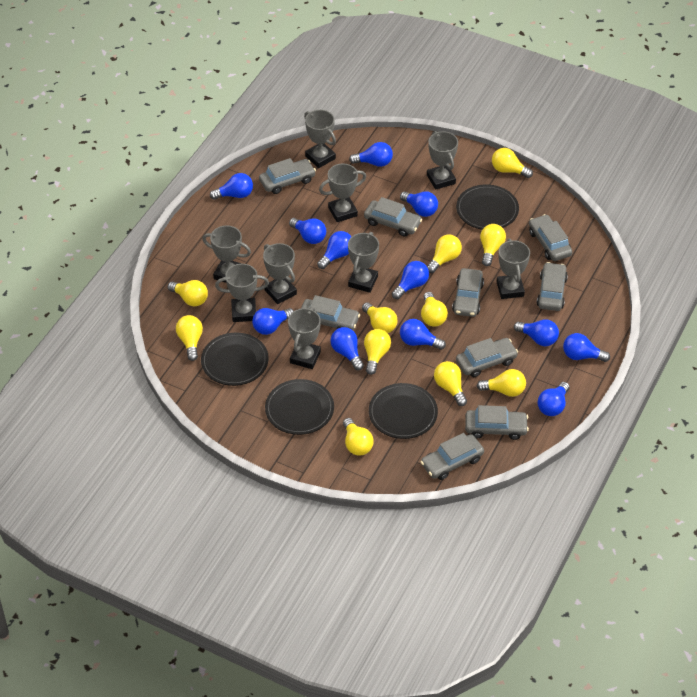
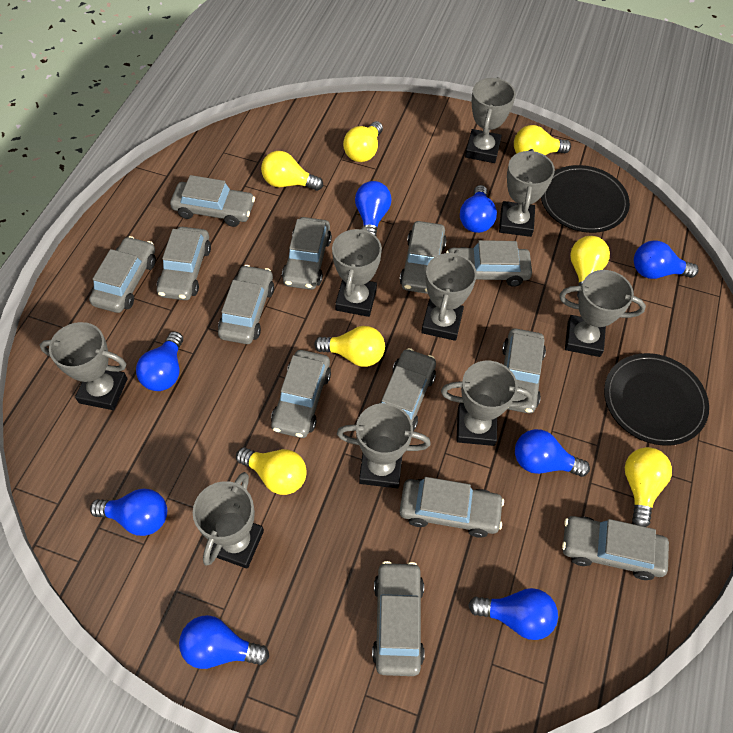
black plate: [201,333,269,386] [265,379,334,435] [369,383,438,439] [456,184,519,230] = 4 -> [541,165,630,233] [604,353,709,446] = 2
blue light bulb: [210,173,253,200] [252,308,294,335] [289,218,326,244] [317,231,352,269] [330,327,364,370] [349,142,393,167] [392,261,429,299] [400,191,438,217] [400,319,446,350] [514,319,559,346] [537,382,570,416] [563,333,610,362] = 12 -> [90,488,167,536] [136,331,183,391] [179,615,269,669] [355,181,391,236] [460,185,497,233] [469,588,558,640] [515,429,590,477] [634,240,698,279] = 8
grey car: [259,158,316,194] [301,295,360,330] [364,197,422,237] [421,433,484,480] [452,268,484,317] [456,338,518,377] [465,405,529,440] [529,214,572,261] [537,262,568,311] = 9 -> [89,236,156,313] [157,227,211,300] [170,175,255,227] [218,265,274,344] [271,350,331,438] [282,217,332,290] [372,561,425,676] [381,348,436,431] [400,221,447,294] [400,477,504,538] [446,240,532,287] [502,328,546,413] [562,516,669,580] = 13
yellow light bulb: [168,280,208,306] [176,315,203,361] [343,418,374,455] [362,302,397,333] [364,329,391,375] [421,292,448,327] [427,234,462,273] [434,361,467,406] [477,369,526,397] [480,224,506,266] [492,148,533,178] = 11 -> [236,447,307,495] [261,151,323,191] [314,326,385,367] [343,121,383,162] [514,125,571,155] [570,236,610,298] [625,447,672,527] = 7

